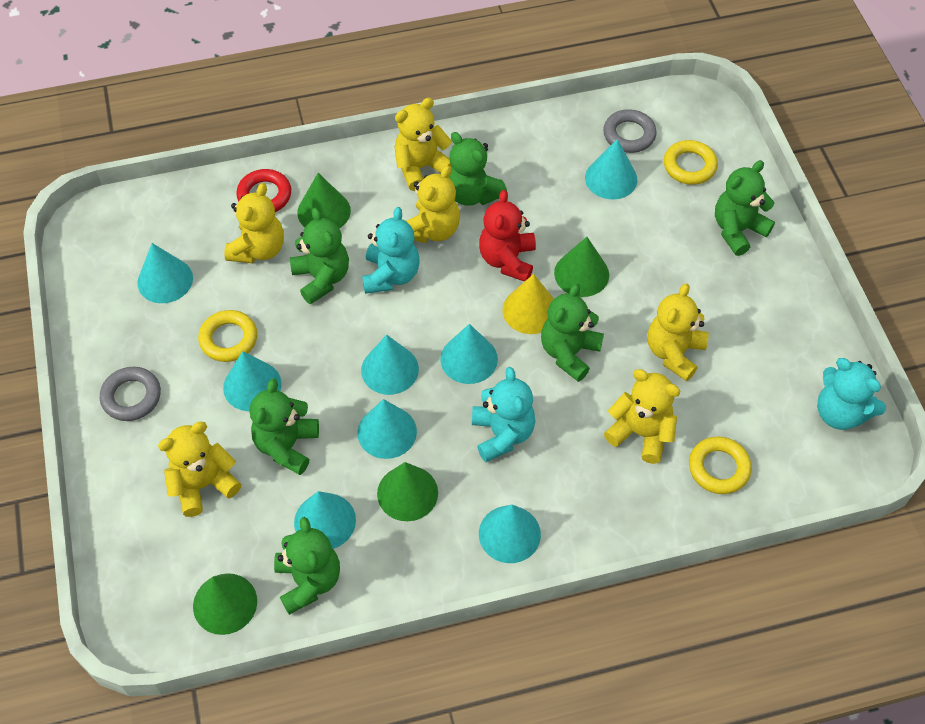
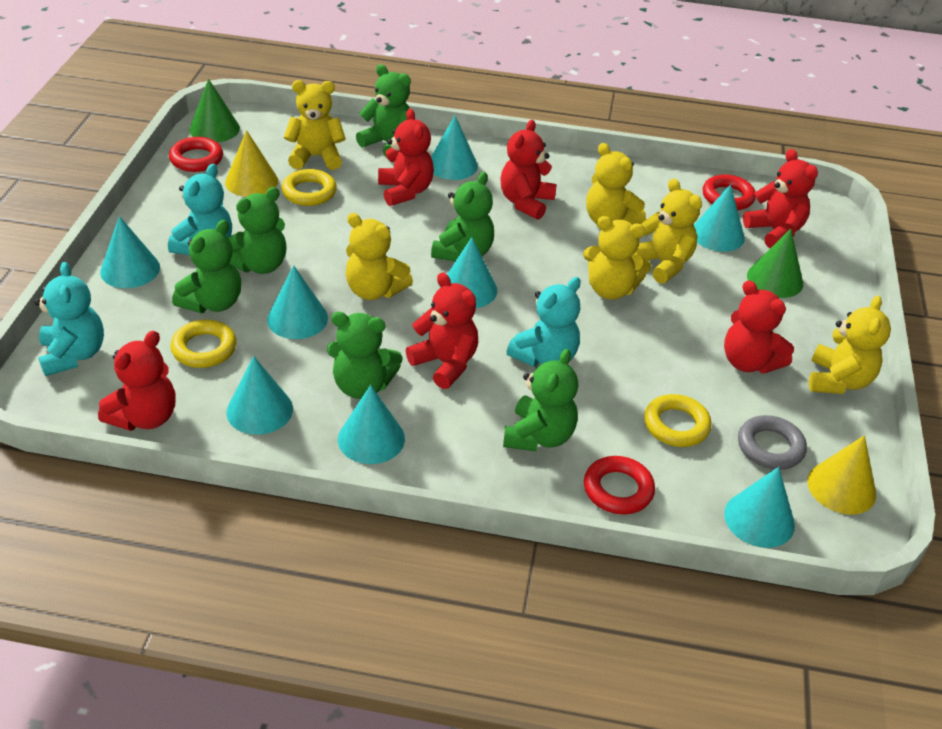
green cone: [193,573,257,635] [297,173,351,229] [377,462,438,521] [554,237,609,297] = 4 -> [189,79,240,142] [747,229,803,298] = 2
grey ring: [100,367,161,421] [603,109,657,153] = 2 -> [738,415,807,470] = 1
red ring: [236,169,291,212] = 1 -> [169,137,223,172] [584,456,655,515] [703,174,756,210] = 3
red teddy bear: [479,190,536,282] = 1 -> [98,331,175,431] [378,108,434,206] [406,272,478,389] [500,120,557,220] [724,280,794,374] [743,149,818,248] = 6
yellow cone: [502,274,554,334] = 1 -> [225,130,278,197] [807,435,876,515] = 2

